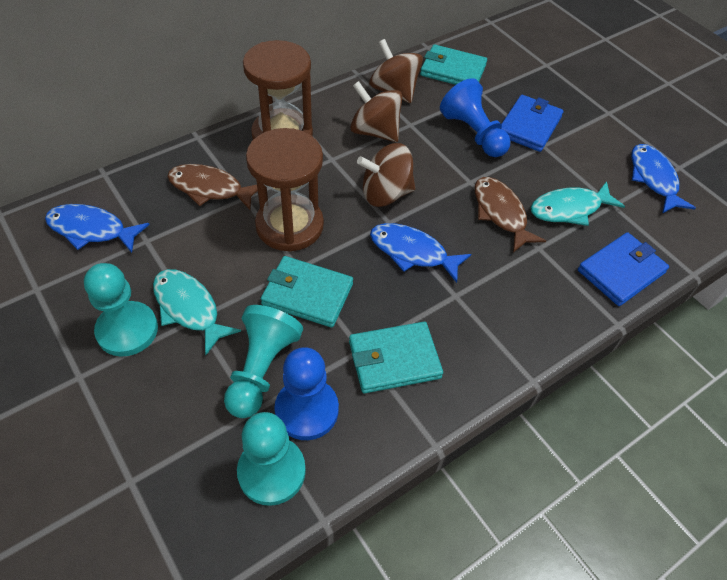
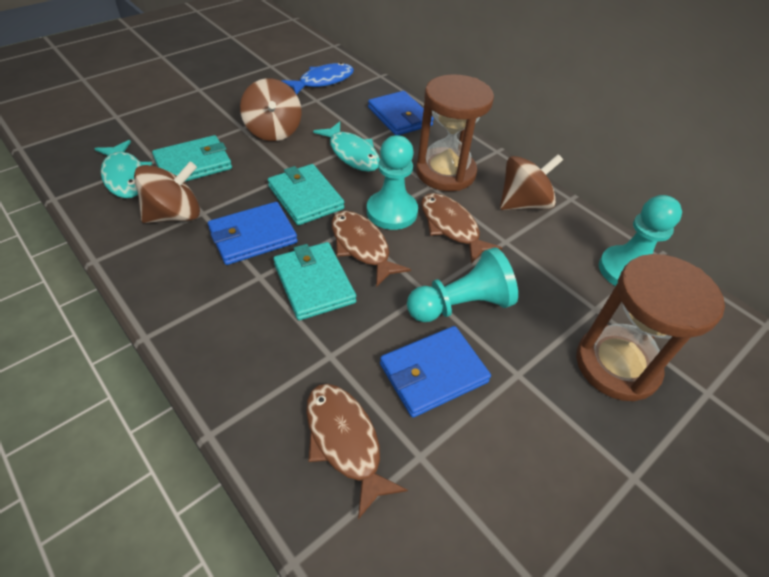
blue fish: [45,204,150,253] [370,223,471,283] [631,144,696,213] = 3 -> [282,63,354,94] = 1
blue pawn: [274,347,339,440] [440,78,510,157] = 2 -> none = 0
blue wallet: [501,95,564,152] [578,232,669,306] = 2 -> [208,202,298,265] [368,91,434,135] [380,326,491,418] = 3
brown fish: [167,164,258,210] [475,177,546,253] = 2 -> [306,384,408,519] [331,211,411,287] [421,193,502,264] = 3

